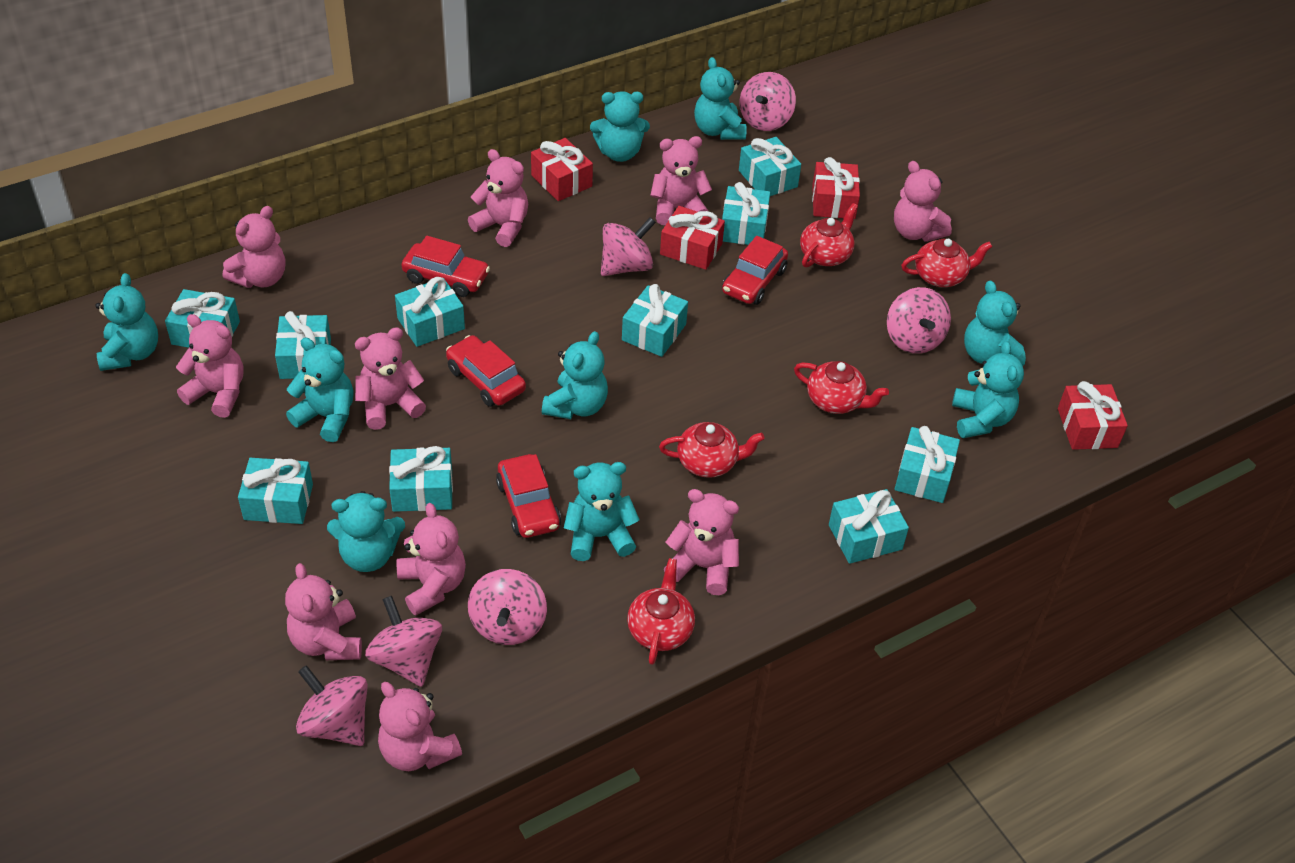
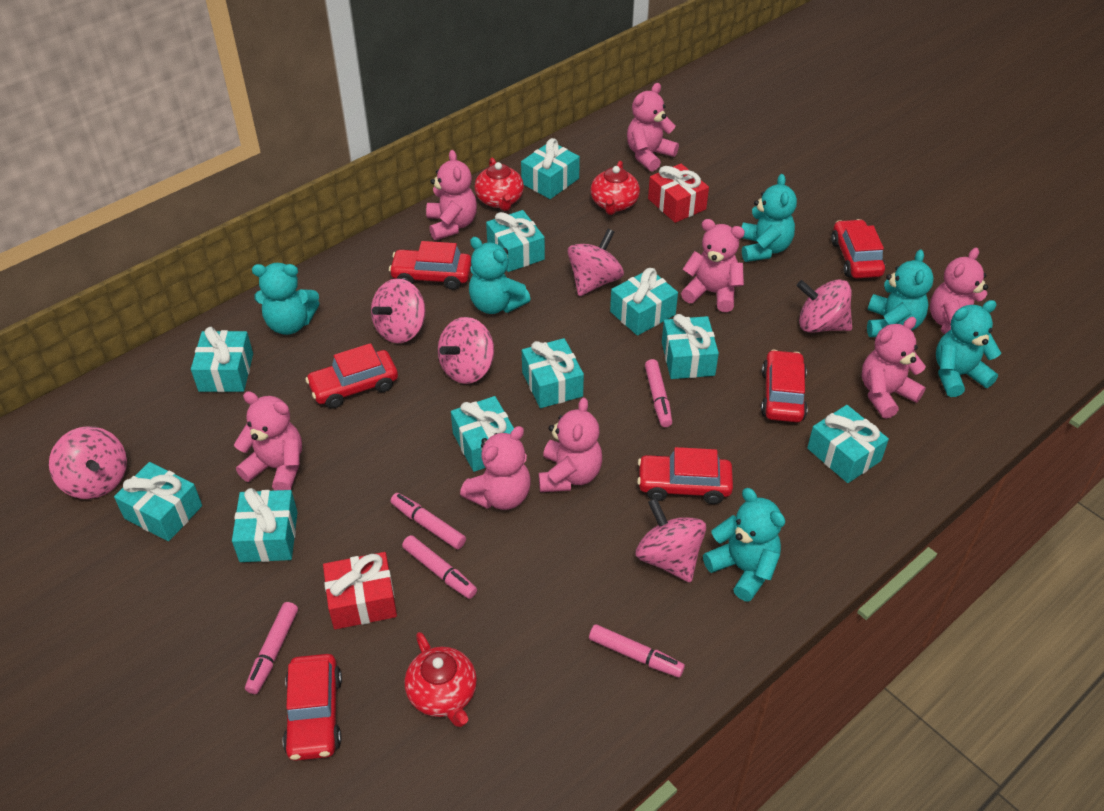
pink marker: none = 0 -> [245,602,298,694] [391,493,466,549] [402,535,477,599] [589,624,685,677] [645,359,672,427] = 5
pink teddy bear: [176,314,244,418] [223,206,285,288] [285,563,362,660] [355,327,426,430] [378,682,462,771] [397,503,466,616] [468,149,528,247] [650,136,712,225] [664,489,739,595] [894,161,952,242] = 10 -> [234,391,302,490] [426,150,477,240] [460,426,531,510] [539,398,602,492] [627,83,679,172] [681,219,745,312] [862,317,926,419] [930,248,988,334] = 8
red car: [402,236,490,297] [446,335,526,407] [496,454,561,538] [722,236,788,305] = 4 -> [283,654,342,761] [305,343,398,409] [389,241,471,290] [637,447,733,504] [761,350,808,422] [831,219,885,278] = 6
red gift: [531,138,593,201] [660,206,725,270] [812,157,860,219] [1058,381,1128,450] = 4 -> [323,552,397,629] [648,164,709,223] = 2
red teapot: [627,558,695,665] [659,422,765,478] [794,361,889,414] [800,203,858,267] [901,239,992,287] = 5 -> [405,632,477,727] [475,157,524,211] [591,161,640,215] = 3
turquoise teddy bear: [95,273,158,371] [286,337,354,442] [327,491,405,572] [542,331,608,419] [564,462,640,561] [590,91,650,162] [694,57,747,140] [952,341,1024,438] [964,280,1026,366] = 9 -> [252,263,320,335] [469,237,530,314] [703,488,785,602] [742,174,797,262] [867,250,934,337] [936,300,1001,397] = 6

